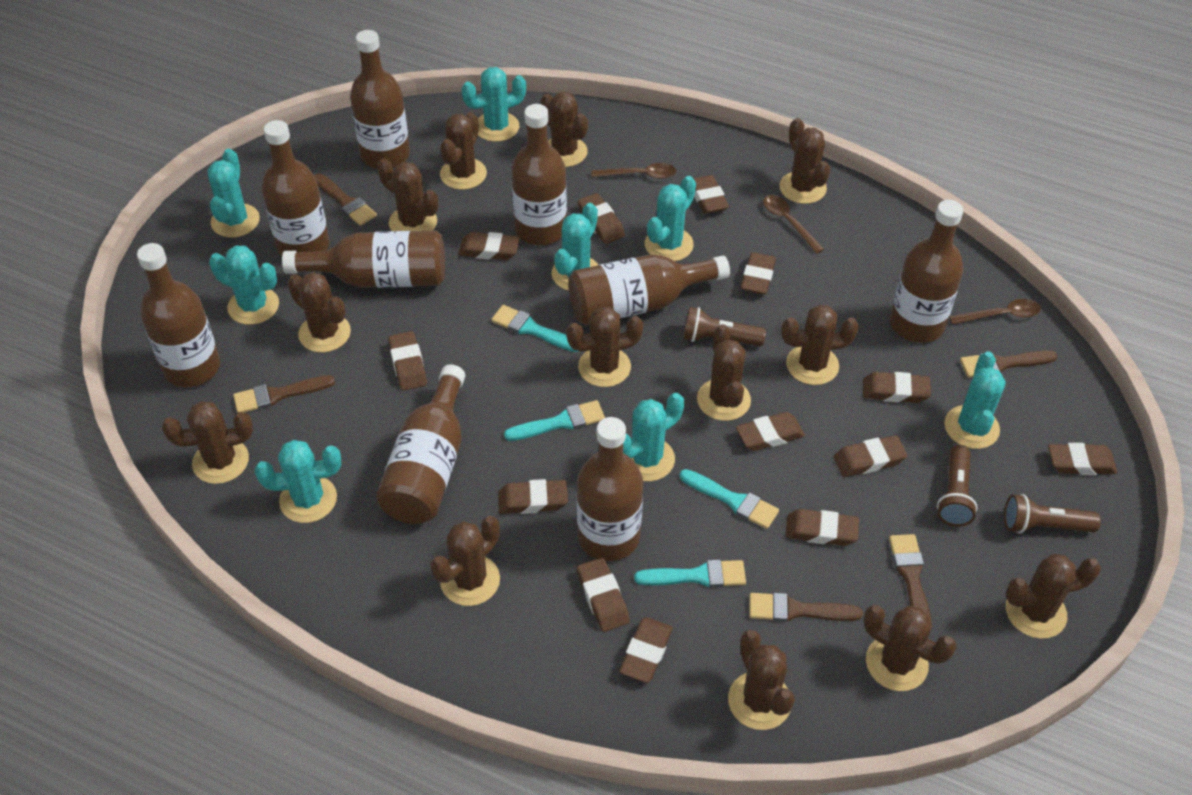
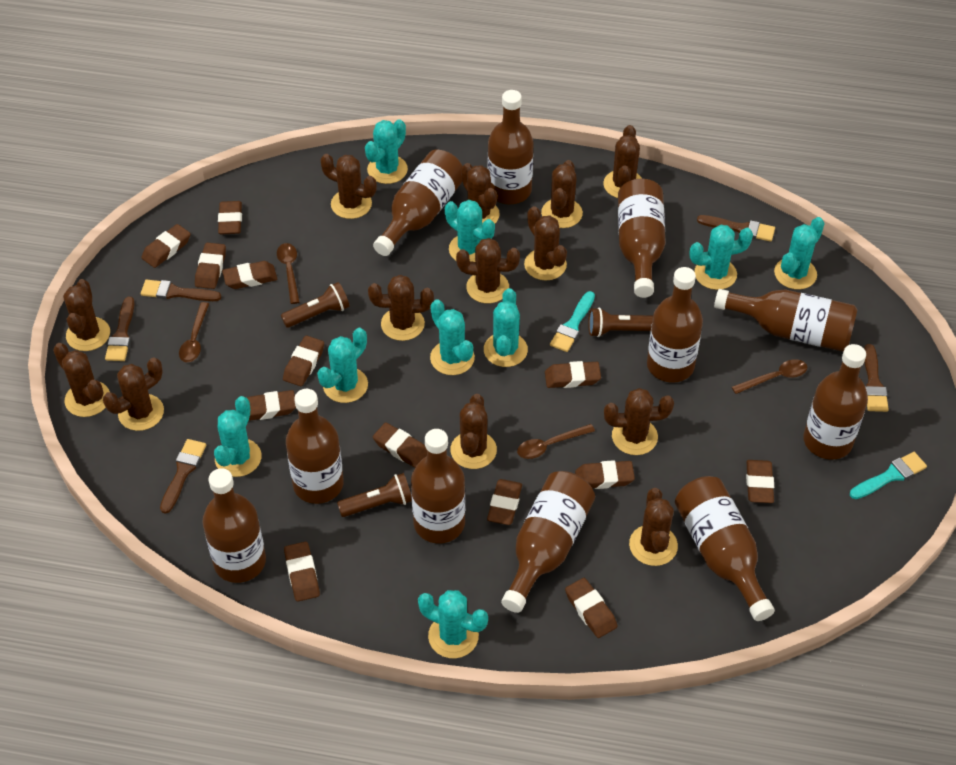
brown bottle: [137,243,220,387] [261,120,329,256] [282,230,445,288] [350,30,410,169] [376,365,465,524] [511,104,567,245] [568,254,730,326] [576,417,643,561] [890,200,963,343] = 9 -> [202,468,266,583] [286,389,344,504] [373,150,463,256] [411,429,465,543] [488,90,534,204] [501,471,595,613] [618,179,665,298] [647,267,703,383] [675,476,775,621] [714,289,857,352] [803,344,868,460] = 11
brown spoon: [591,163,676,179] [763,195,824,254] [949,299,1041,325] = 3 -> [179,302,209,362] [277,243,300,304] [517,424,595,459] [732,359,807,394] = 4
turquoise brush: [491,305,578,352] [504,400,605,441] [634,560,746,588] [679,469,779,529] = 4 -> [550,291,595,352] [850,452,927,499] = 2
turquoise cactus: [207,149,260,238] [209,245,279,325] [255,440,341,523] [461,67,526,142] [552,203,599,291] [623,393,684,481] [645,176,696,261] [944,351,1006,449] = 8 -> [214,396,261,477] [317,328,368,403] [365,119,408,184] [418,590,488,658] [430,299,475,375] [445,200,495,262] [484,288,528,367] [689,225,753,290] [774,217,825,289] = 9

